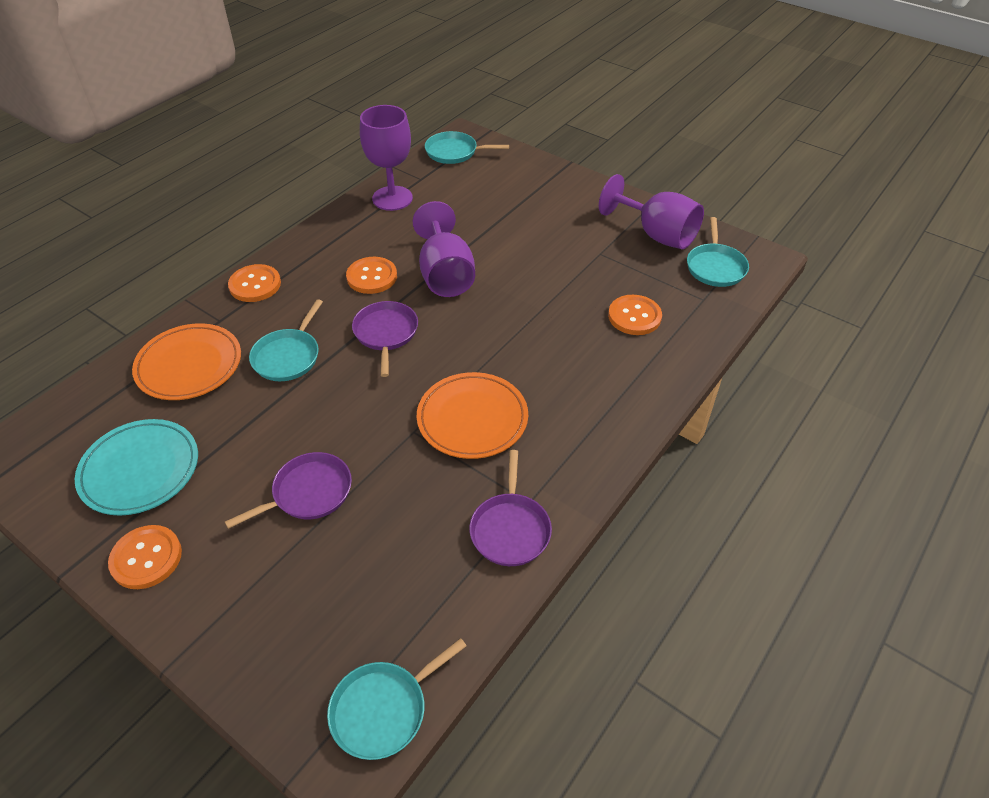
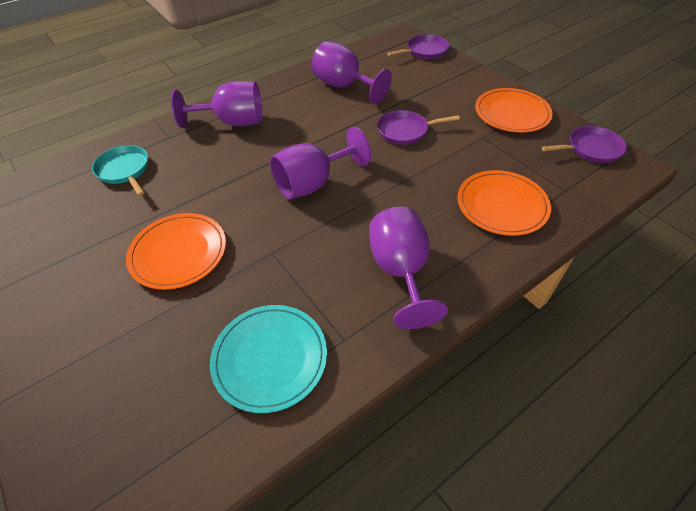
orange button: [108,525,182,589] [228,264,281,302] [346,257,397,294] [608,295,662,335] = 4 -> none = 0
orange plate: [132,323,241,400] [417,372,528,459] = 2 -> [126,213,226,290] [457,170,551,236] [475,88,553,133] = 3
purple goblet: [360,105,413,211] [412,201,475,297] [599,174,704,249] = 3 -> [171,81,263,128] [270,127,371,199] [312,41,392,104] [369,207,448,329] = 4
turquoise pan: [249,299,323,381] [327,638,467,760] [425,131,509,164] [687,217,749,287] = 4 -> [92,145,148,196] = 1

